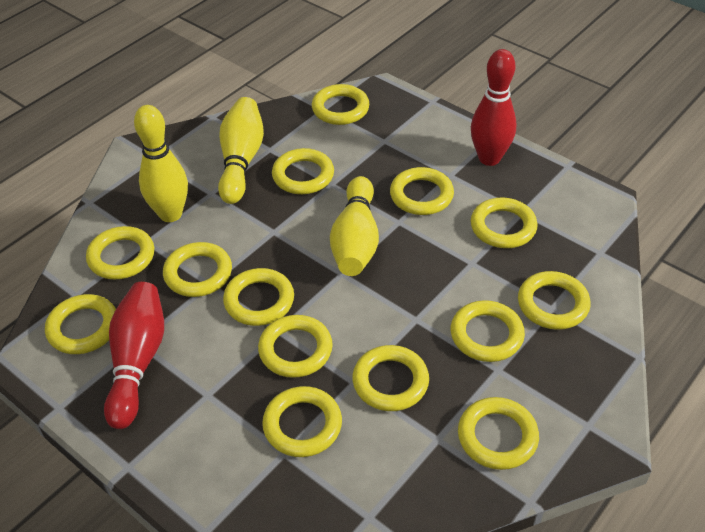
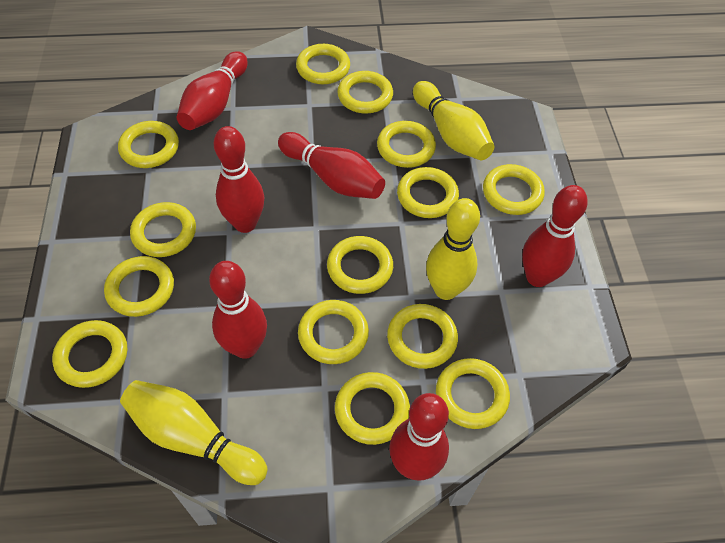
red bowling pin: [104,282,164,429] [471,49,516,166] = 2 -> [177,51,248,130] [209,261,267,359] [214,126,264,233] [278,132,385,199] [389,393,449,481] [522,185,588,287] = 6

